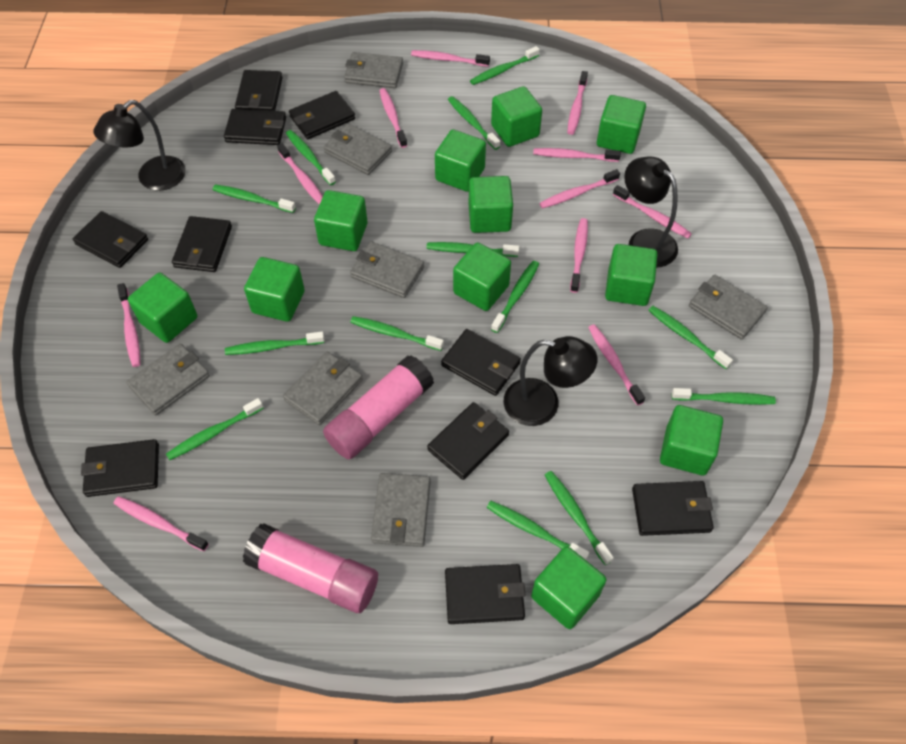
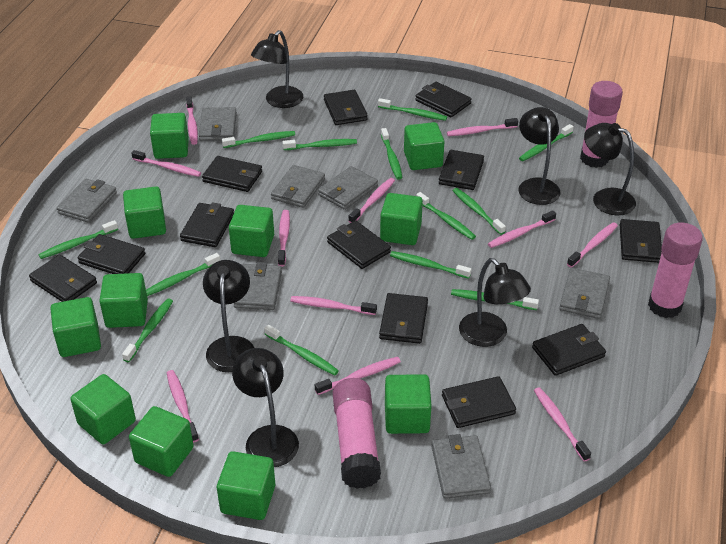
black lamp: [93,100,186,191] [504,336,597,426] [624,157,678,267] = 3 -> [203,260,254,372] [232,348,299,467] [251,30,303,108] [459,258,531,347] [518,107,561,205] [584,123,636,215] = 6
black wallet: [73,211,148,268] [81,439,159,497] [172,216,232,272] [224,109,286,145] [235,70,283,111] [289,91,355,139] [427,402,509,480] [441,329,521,396] [445,564,525,624] [632,481,714,536] = 10 -> [29,254,97,302] [77,234,145,274] [180,202,234,247] [202,156,262,192] [324,90,368,125] [327,220,391,269] [379,293,428,344] [415,82,472,117] [439,150,484,190] [442,376,516,428] [532,324,606,376] [620,219,662,263] = 12
pink glue stick: [243,523,378,613] [323,355,434,459] = 2 -> [333,378,381,489] [580,81,623,168] [648,222,703,318] = 3

